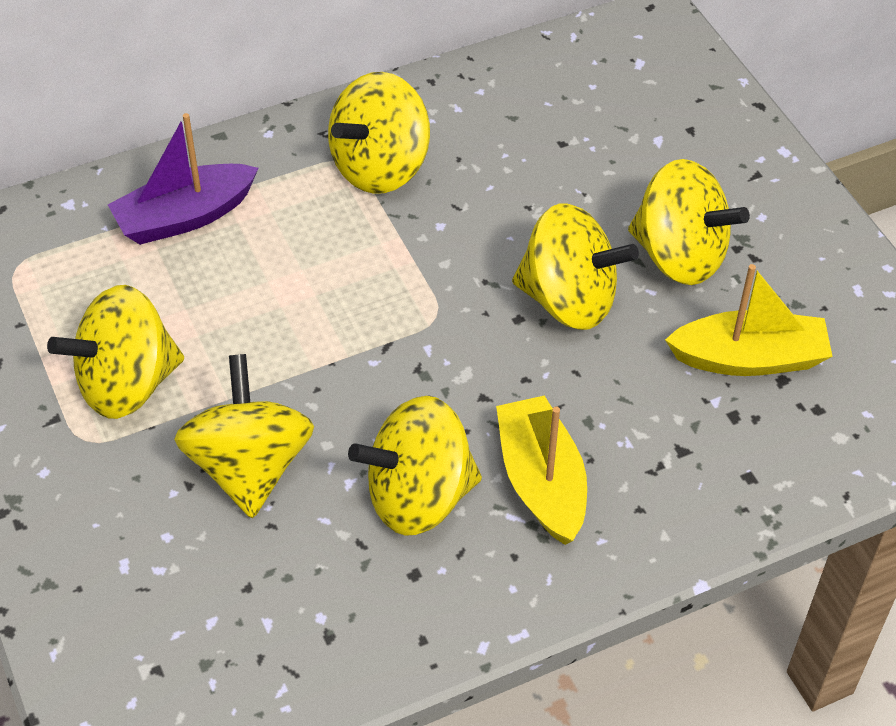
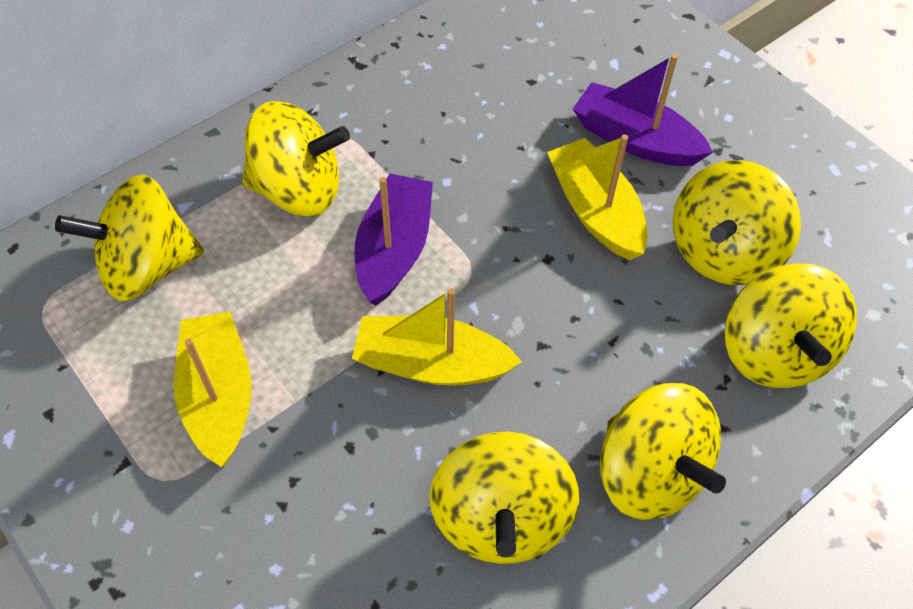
purple boat: [108,113,258,245] = 1 -> [355,174,433,306] [573,54,713,166] = 2
yellow boat: [496,396,587,545] [665,264,833,376] = 2 -> [174,311,252,467] [352,288,522,386] [547,134,648,260] = 3

